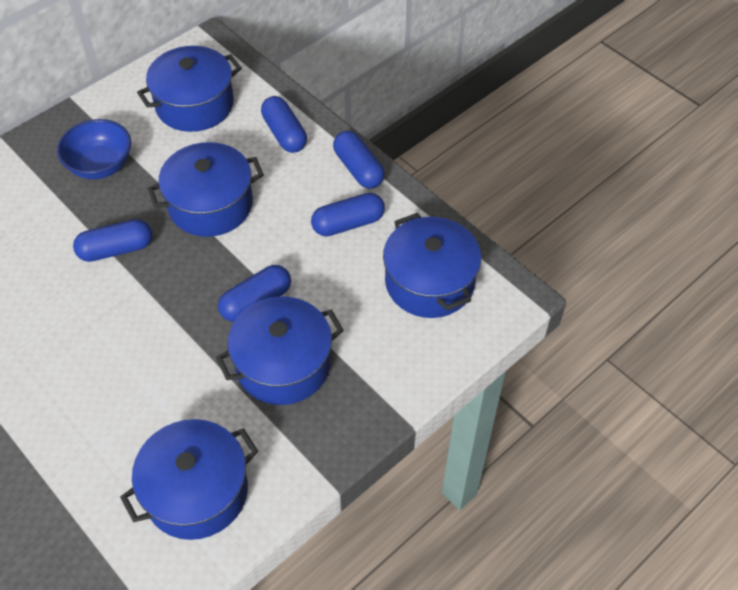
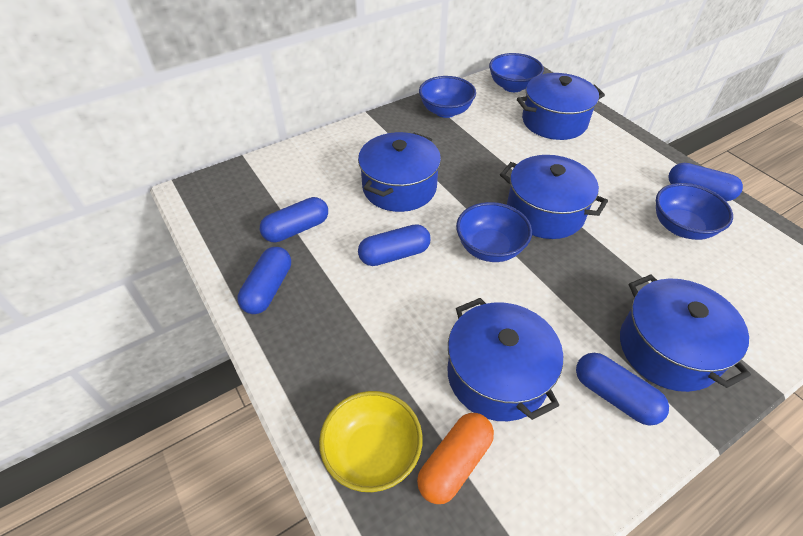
blue bowl: [57,119,131,179] = 1 -> [419,76,476,118] [456,202,532,262] [489,53,544,92] [656,183,733,240] = 4
orange capsule: none = 0 -> [417,413,494,504] = 1
yellow bowl: none = 0 -> [319,391,423,492] = 1

